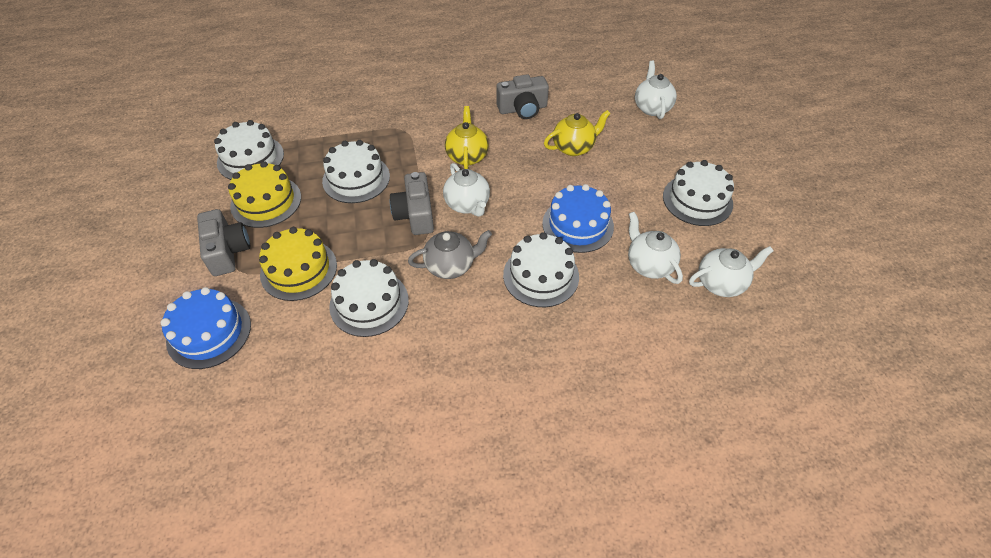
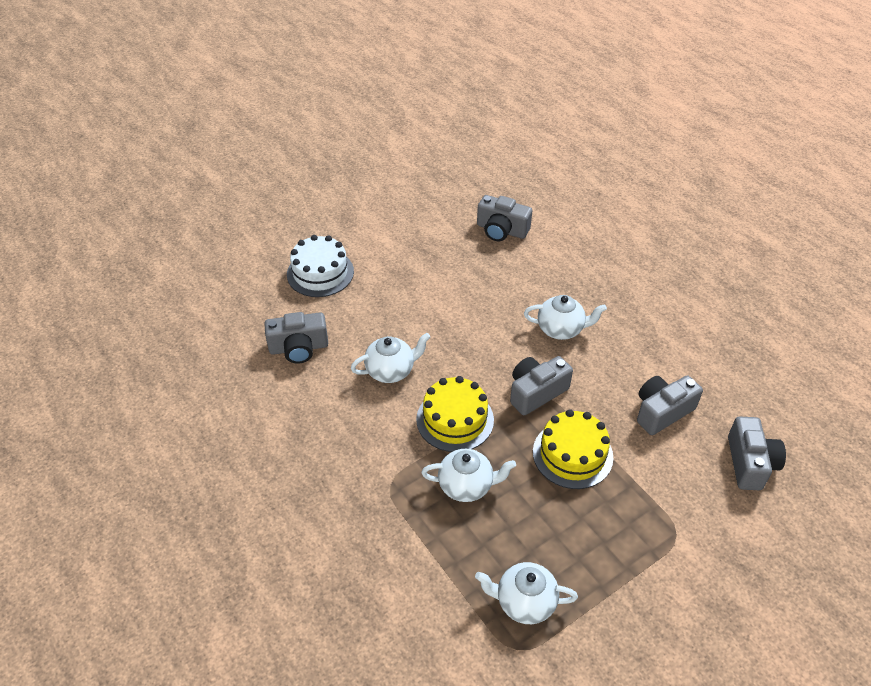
blue cake: [161,287,251,369] [542,184,614,253] = 2 -> none = 0
grey camera: [197,209,250,276] [390,172,434,235] [496,74,549,119] = 3 -> [264,312,328,364] [477,195,532,241] [510,356,573,415] [637,375,703,435] [728,416,786,490] = 5
grey teapot: [408,230,492,279] = 1 -> none = 0
white cake: [214,120,284,180] [322,140,390,203] [329,259,409,337] [503,232,579,307] [663,160,734,226] = 5 -> [287,235,354,297] = 1
yellow teapot: [445,106,489,169] [544,110,611,156] = 2 -> none = 0

